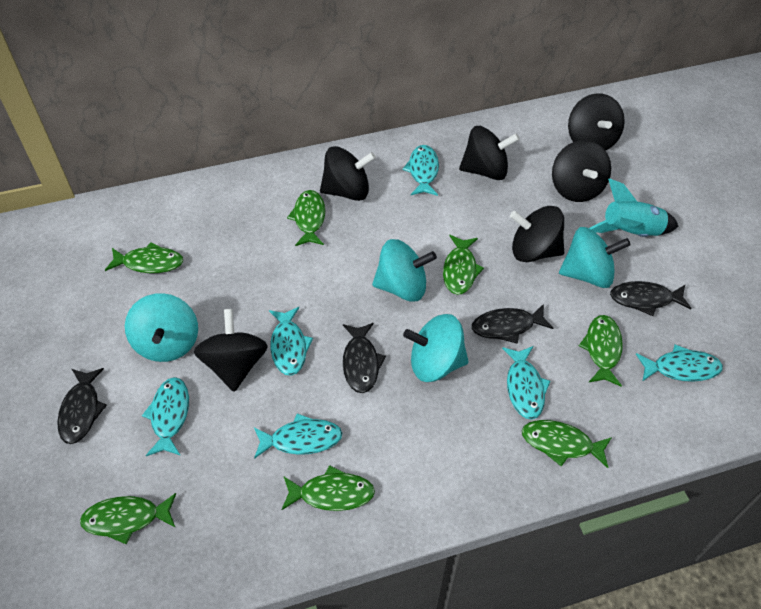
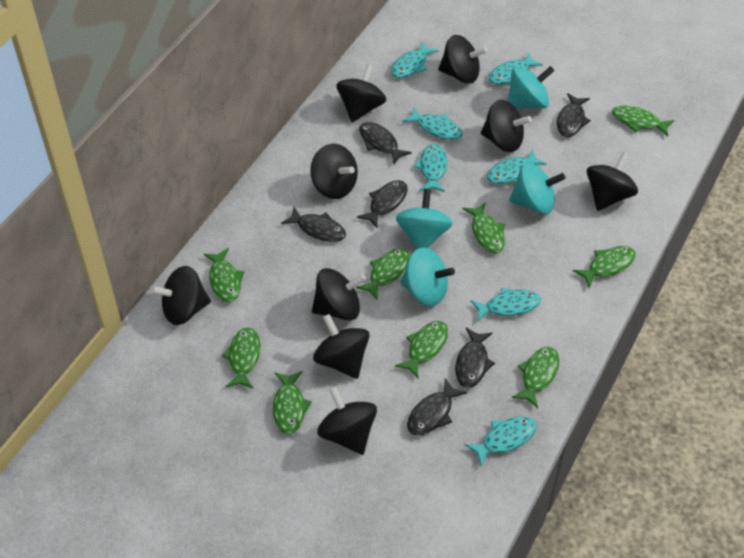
black fish: [57,368,107,444] [343,323,386,393] [472,304,554,344] [610,281,692,316] = 4 -> [281,207,346,242] [357,180,408,227] [359,122,412,164] [407,378,467,435] [455,328,495,388] [557,93,591,137] = 6
black spinning top: [194,309,268,392] [320,146,376,201] [459,126,520,180] [510,206,564,262] [552,140,611,202] [568,93,625,151] = 6 -> [151,266,211,325] [310,144,358,199] [312,268,366,321] [313,314,370,379] [317,386,377,455] [336,64,386,122] [438,35,488,84] [481,100,532,152] [587,152,638,211] = 9
green fish: [80,493,177,545] [105,242,183,273] [281,465,375,511] [287,190,325,246] [443,235,484,295] [522,420,612,468] [579,315,623,386] = 7 -> [204,248,244,302] [222,328,260,388] [273,371,312,434] [356,248,410,300] [395,321,448,378] [462,202,505,253] [512,347,559,408] [573,246,636,288] [612,106,674,136] = 9
turquoise fish: [142,377,189,456] [254,413,342,459] [269,307,313,376] [402,145,439,196] [502,346,550,420] [636,344,723,382] = 6 -> [391,42,439,78] [402,107,463,140] [414,144,447,192] [465,416,537,466] [470,288,541,321] [487,149,547,184] [489,52,543,85] = 7
turquoise rocket: [589,179,678,237] = 1 -> none = 0

